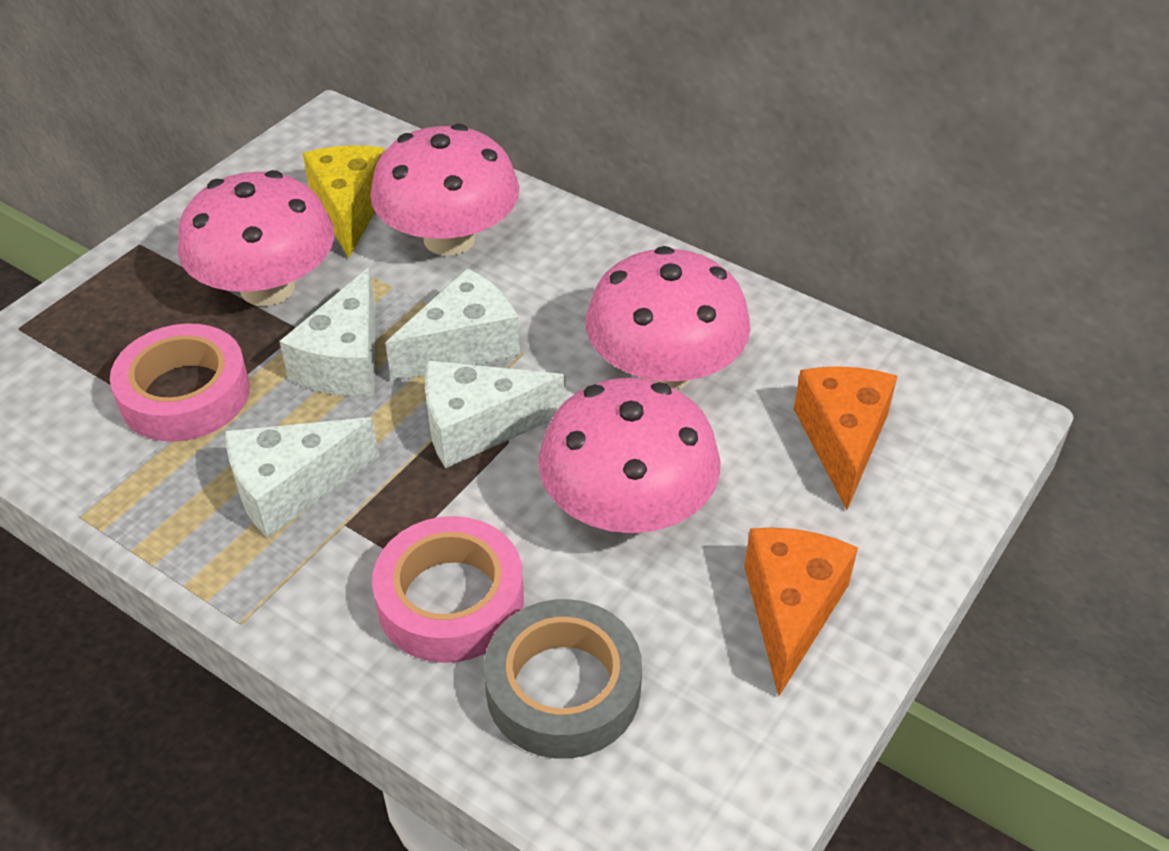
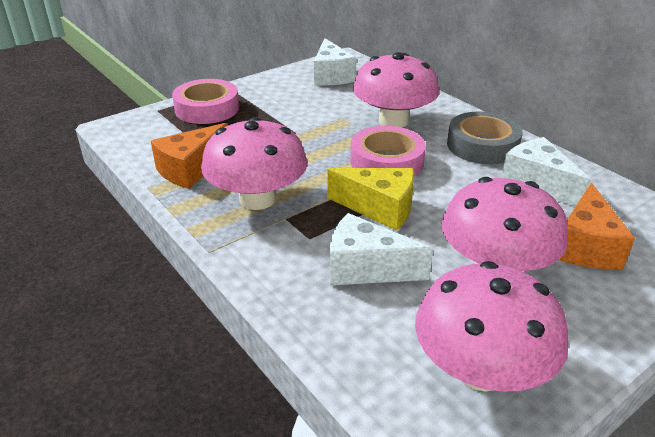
white cheese: [226,417,379,538] [279,268,375,397] [385,268,520,382] [425,361,566,468] = 4 -> [314,38,357,85] [330,213,433,285] [501,137,591,207] = 3

